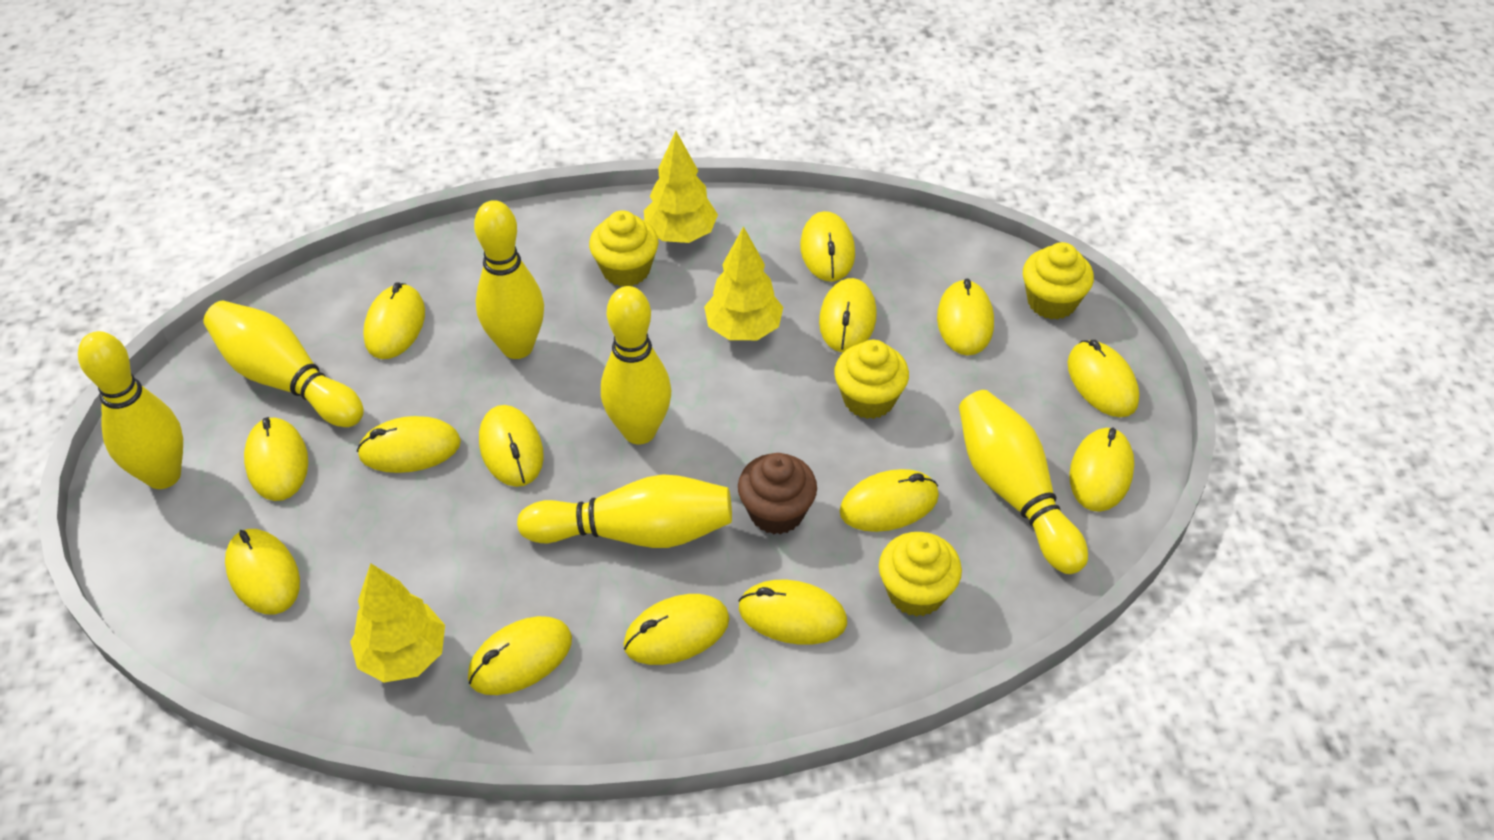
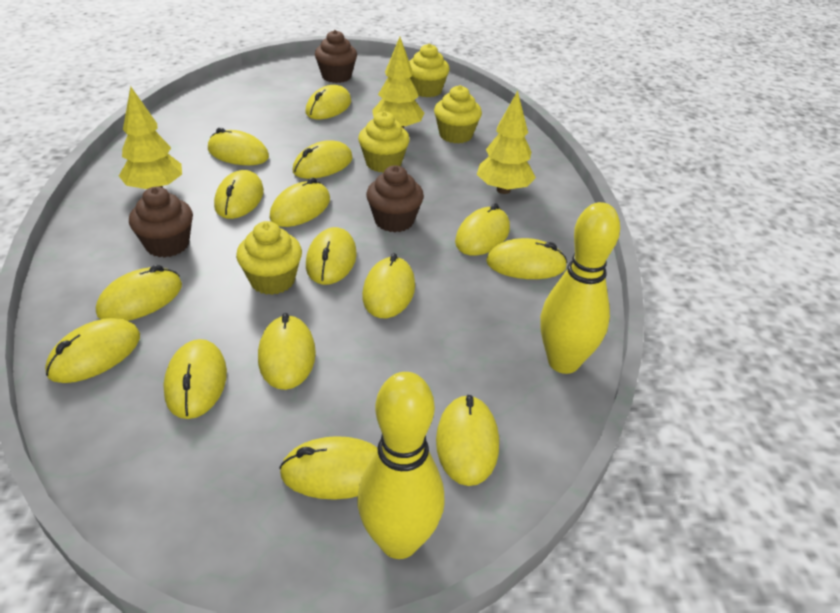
brown cupcake: [738,453,817,534] = 1 -> [129,187,193,258] [315,30,357,83] [366,165,424,232] = 3
yellow bowling pin: [78,331,183,489] [203,301,364,427] [474,200,544,359] [517,474,732,548] [601,286,671,444] [959,390,1088,574] = 6 -> [358,372,445,559] [540,202,620,374] = 2
yellow mouse: [225,529,300,614] [244,417,308,501] [357,416,461,473] [363,282,425,359] [468,616,572,695] [479,405,544,487] [623,594,730,665] [738,580,847,645] [800,211,855,282] [819,278,877,353] [839,469,939,532] [937,279,994,355] [1067,340,1139,417] [1069,427,1134,512] = 14 -> [45,318,140,383] [96,265,182,321] [164,339,227,419] [208,128,269,165] [214,170,264,219] [258,313,316,390] [269,178,330,227] [279,436,378,500] [293,140,353,179] [305,85,351,119] [306,227,357,285] [362,253,415,318] [436,395,499,486] [455,203,510,256] [486,238,568,279] = 15

